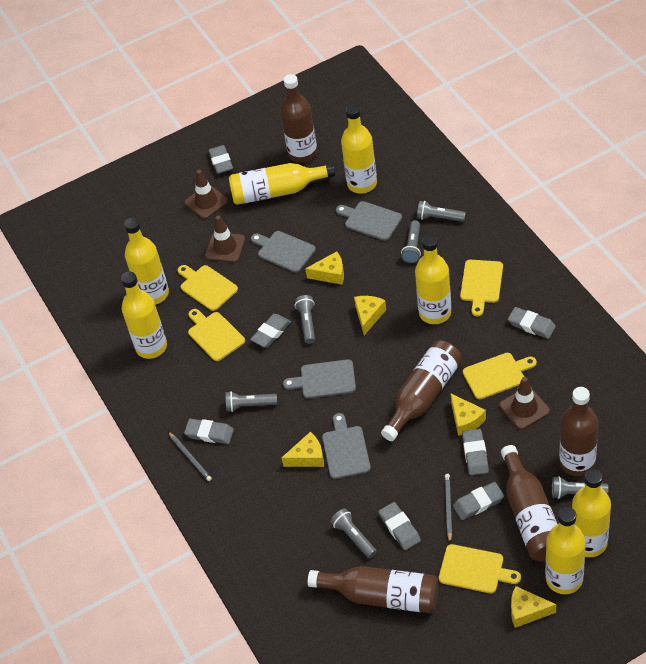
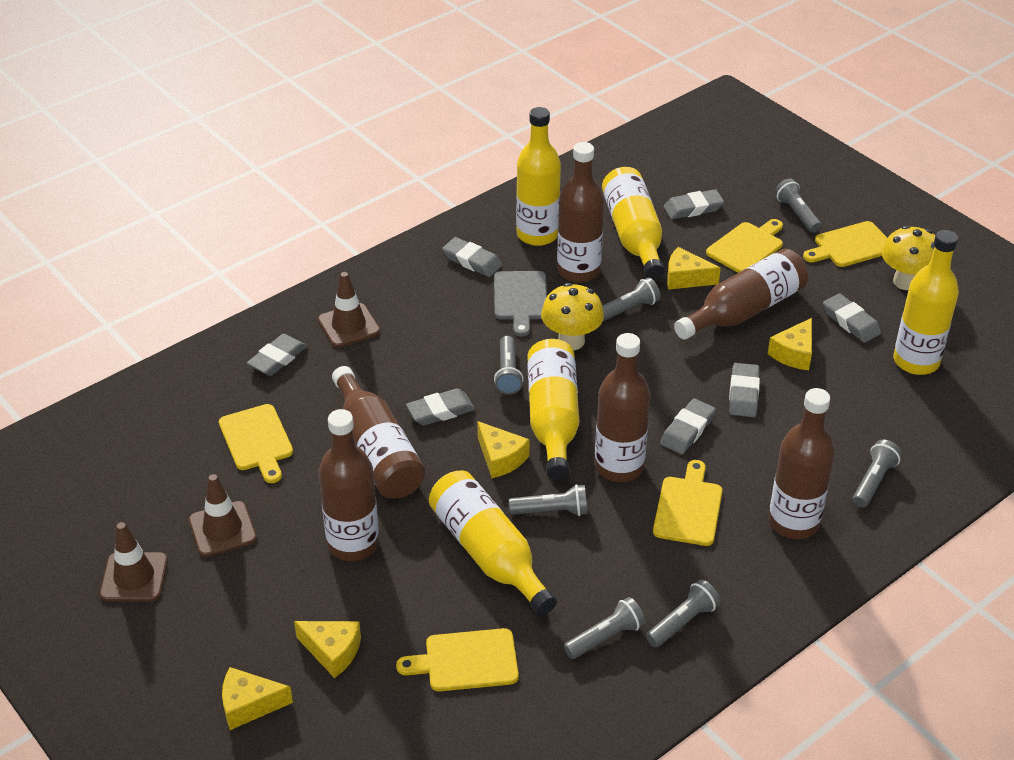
brown bottle: [280,74,317,163] [308,566,439,613] [381,341,462,441] [501,445,557,561] [559,387,598,476] = 5 -> [318,409,379,561] [332,366,425,499] [557,142,604,283] [595,333,651,482] [674,249,808,340] [769,388,835,539] = 6
grey cutting board: [251,231,316,273] [283,359,356,398] [322,413,371,479] [336,201,402,241] = 4 -> [494,271,547,337] = 1
grey flashlight: [226,391,277,412] [295,295,315,344] [330,508,377,558] [401,220,421,263] [417,201,466,222] [552,476,609,499] = 6 -> [494,336,523,394] [509,484,588,516] [564,597,645,659] [602,277,660,321] [646,580,721,647] [774,178,822,233] [853,440,902,508] = 7
grey pencil: [168,432,212,481] [445,474,452,542] = 2 -> none = 0
yellow bottle: [121,272,167,359] [124,218,169,305] [229,163,335,205] [341,104,377,193] [415,235,451,324] [545,507,586,594] [572,469,611,557] = 7 -> [429,470,557,615] [516,107,561,246] [528,339,579,480] [602,167,665,280] [894,230,959,375] = 5
yellow mushroom: none = 0 -> [541,283,604,350] [882,225,935,290] = 2

